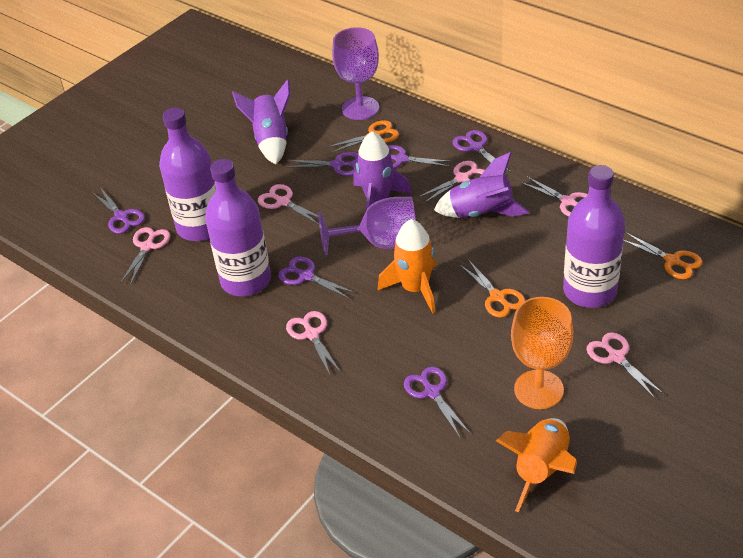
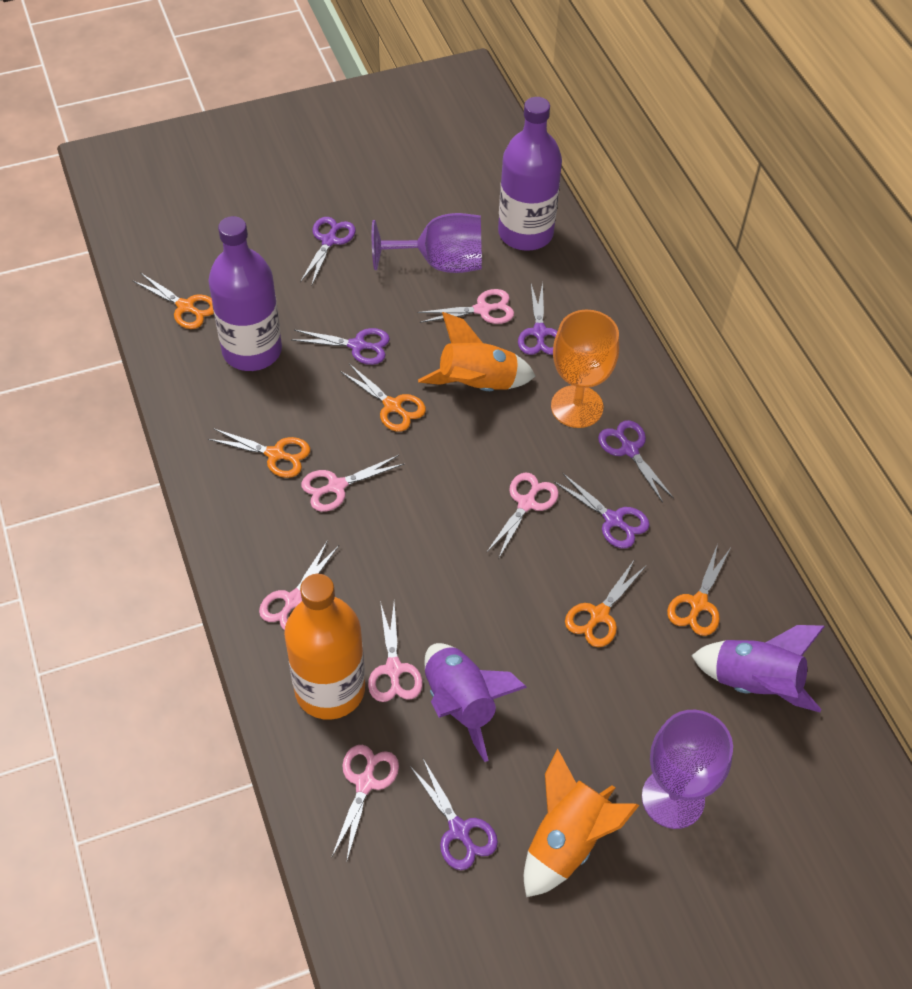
orange bottle: none = 0 -> [284,574,365,720] = 1
orange scissors: [326,120,399,153] [459,259,525,318] [623,232,703,279] = 3 -> [132,273,214,329] [208,428,310,478] [340,364,426,432] [565,559,647,647] [667,544,730,636] = 5
purple bottle: [159,107,216,241] [205,159,271,296] [563,165,625,308] = 3 -> [208,216,282,371] [498,97,562,251] = 2
purple rocket: [232,79,290,164] [353,131,412,210] [434,152,530,218] = 3 -> [425,643,527,762] [691,625,825,712] = 2

